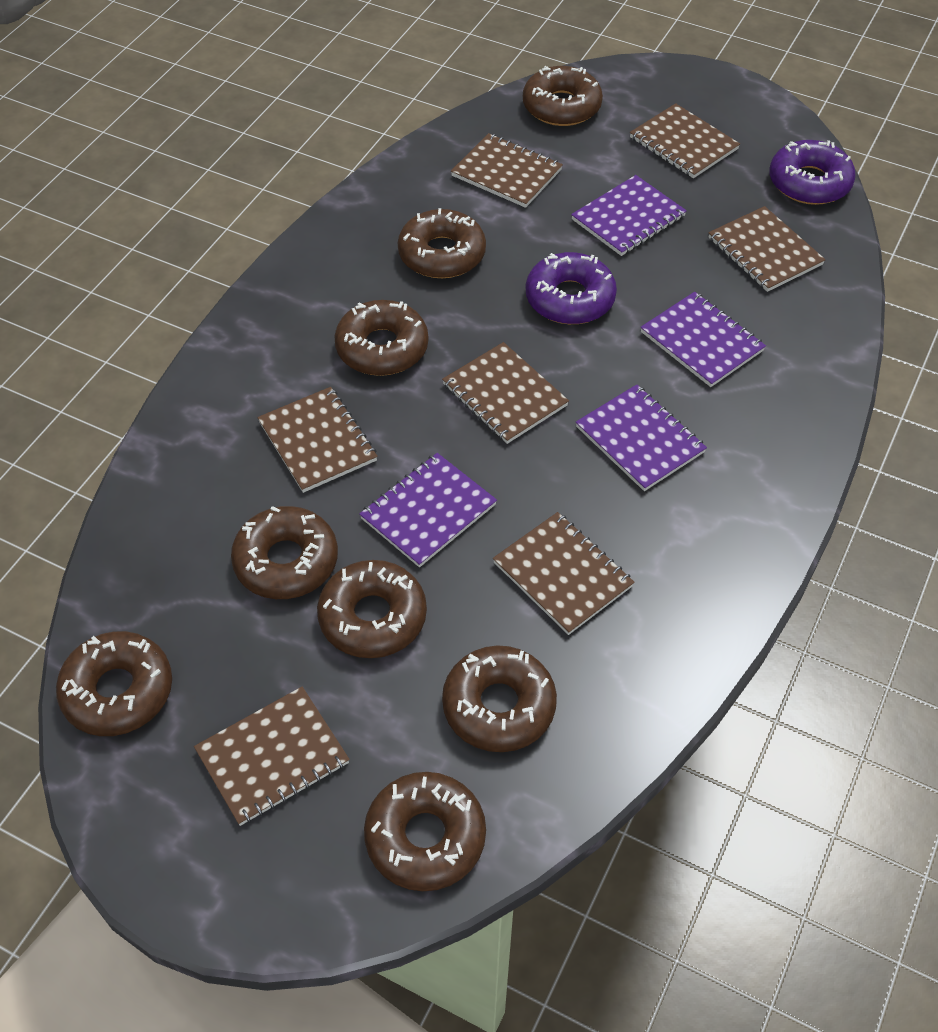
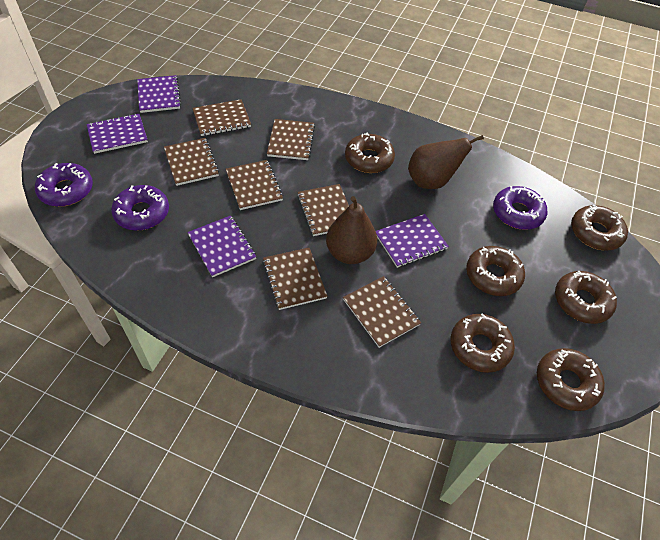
brown donut: [56,631,172,736] [231,506,338,599] [317,560,427,658] [334,300,428,376] [364,772,486,891] [398,208,486,278] [442,646,557,752] [523,66,603,126] = 8 -> [345,133,395,173] [451,313,515,373] [466,246,525,296] [537,348,605,411] [555,271,617,324] [571,205,628,250] = 6
brown pear: none = 0 -> [326,196,377,264] [408,135,484,189] = 2
purple donut: [526,252,617,324] [769,140,856,205] = 2 -> [35,163,93,207] [111,185,169,231] [493,186,548,230] = 3

